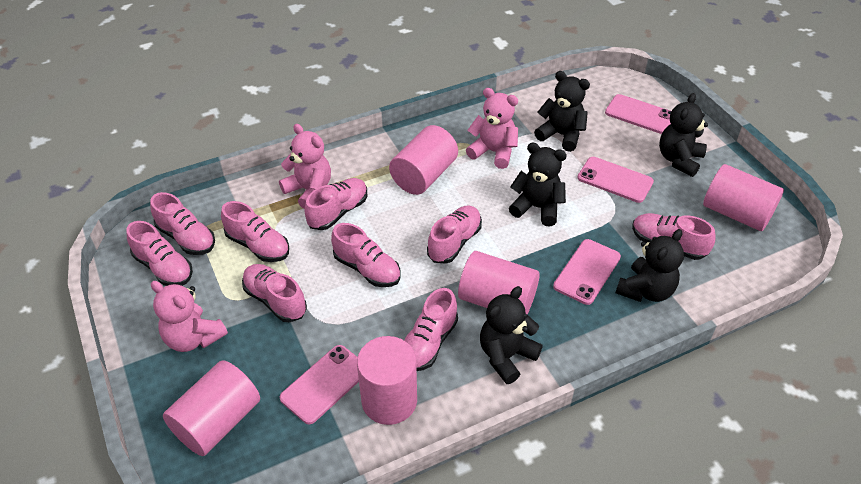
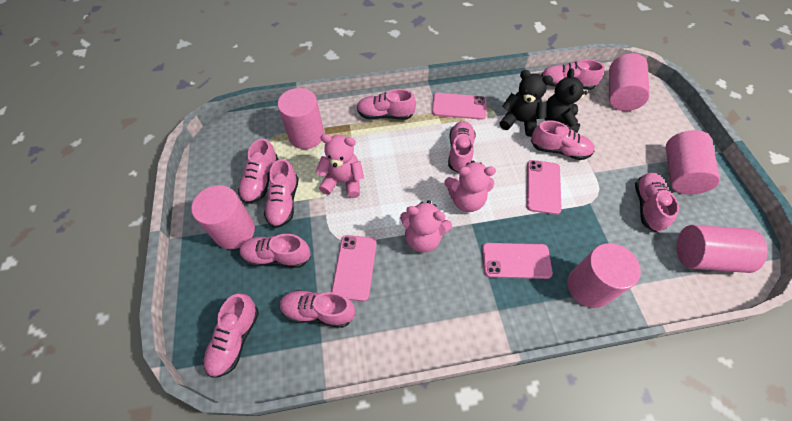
black teddy bear: [480,286,543,384] [509,143,567,227] [534,71,590,152] [616,229,684,302] [659,93,708,177] = 5 -> [500,70,553,137] [544,68,588,133] = 2
pink cylinder: [163,360,260,456] [357,336,417,425] [389,125,458,195] [458,251,540,314] [703,164,784,231] = 5 -> [191,185,255,249] [277,88,324,149] [568,243,641,308] [609,53,650,111] [666,130,720,195] [676,225,768,273] = 6
pink shoe: [126,221,193,286] [150,192,215,255] [221,201,289,262] [242,264,307,322] [304,178,367,230] [331,223,400,287] [404,288,458,371] [427,205,482,264] [632,213,716,260] = 9 -> [203,294,259,377] [238,138,279,204] [239,234,311,268] [264,159,299,228] [280,290,355,328] [357,89,416,120] [448,121,476,173] [531,120,595,160] [541,59,605,90] [635,173,679,232] = 10

